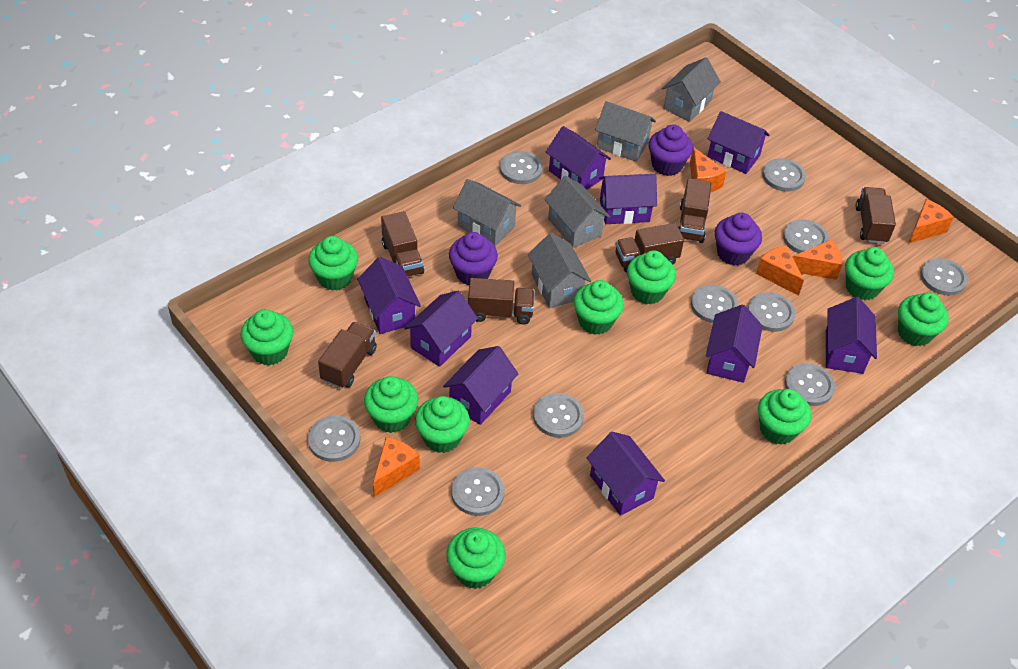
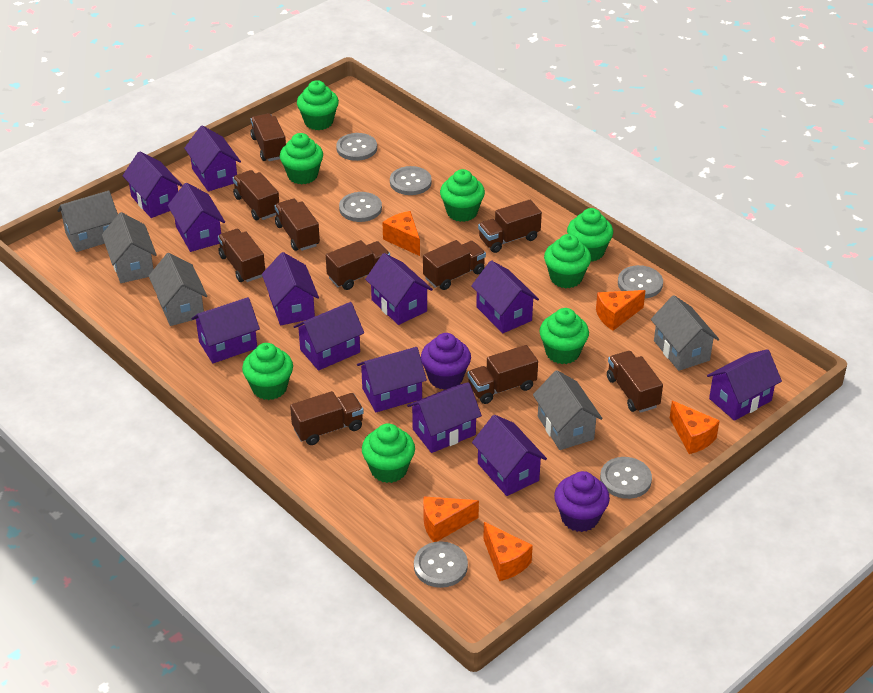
brown truck: [318,322,377,389] [381,211,424,277] [468,278,535,325] [615,223,684,273] [678,178,712,243] [855,187,896,244] = 6 -> [218,229,265,282] [233,170,279,220] [250,113,286,161] [275,199,320,251] [290,391,364,445] [326,240,390,290] [423,240,486,290] [467,345,538,404] [478,200,542,253] [607,351,663,413] = 10
green cupcake: [240,309,293,365] [308,236,358,291] [364,376,418,433] [415,396,470,453] [446,528,505,589] [574,280,624,335] [627,250,676,305] [758,389,811,445] [845,247,894,301] [898,292,949,346] = 10 -> [242,343,293,400] [280,133,323,184] [297,80,339,130] [362,423,415,483] [440,169,485,222] [539,308,589,364] [544,234,591,288] [567,208,613,262] = 8
grey button: [308,415,361,462] [451,467,505,516] [500,151,543,184] [533,393,584,438] [691,284,738,323] [748,292,796,332] [762,158,806,192] [783,219,829,253] [785,363,835,406] [920,258,968,296] = 10 -> [336,133,377,161] [339,192,382,222] [390,166,432,195] [414,541,468,588] [600,457,652,499] [618,265,663,298] = 6
purple cupcake: [449,232,498,285] [649,124,693,176] [715,213,762,266] = 3 -> [421,333,471,390] [554,471,610,532] = 2
purple house: [357,257,421,334] [404,291,478,367] [443,346,518,425] [546,126,611,190] [587,432,665,516] [599,174,657,224] [706,304,763,383] [707,111,769,174] [826,297,877,374] = 9 -> [123,151,183,218] [168,183,225,252] [184,125,241,191] [192,297,260,363] [262,252,319,325] [294,302,364,371] [357,347,427,412] [365,253,433,325] [407,382,482,453] [471,260,539,333] [472,415,547,496] [707,349,782,421] = 12

